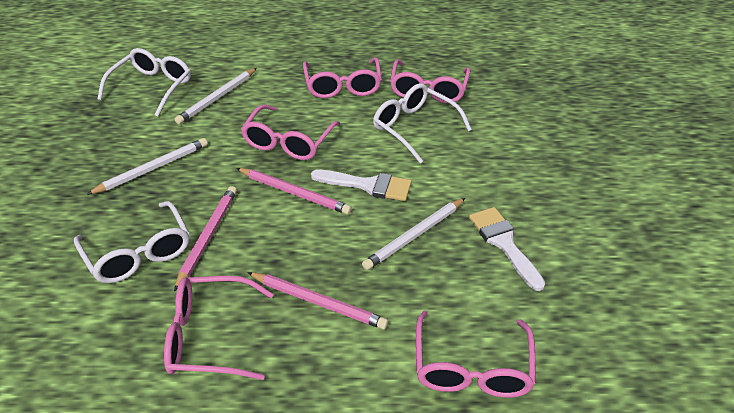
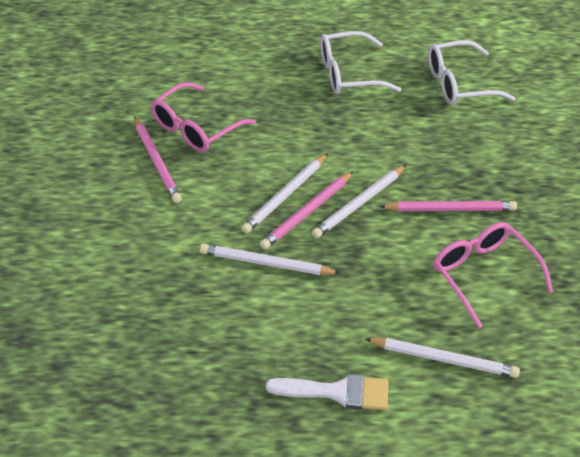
pink glasses: [164,276,273,380] [241,104,340,160] [303,58,382,98] [390,59,471,103] [416,311,536,398] = 5 -> [151,82,256,152] [433,222,553,329] = 2
white brush: [311,170,412,201] [469,207,545,291] = 2 -> [266,374,389,410] = 1
white glasses: [74,201,189,283] [97,48,191,117] [373,83,472,164] = 3 -> [320,31,401,94] [428,40,515,105] = 2
white pencil: [86,138,208,195] [175,68,257,124] [362,198,465,270] = 3 -> [200,244,341,275] [241,153,328,233] [312,165,407,238] [365,338,520,378] = 4

